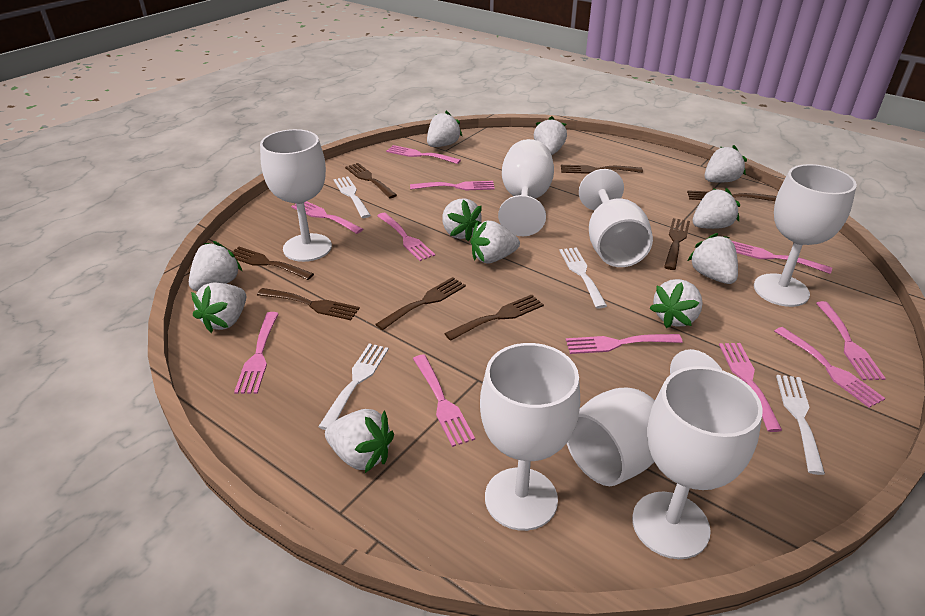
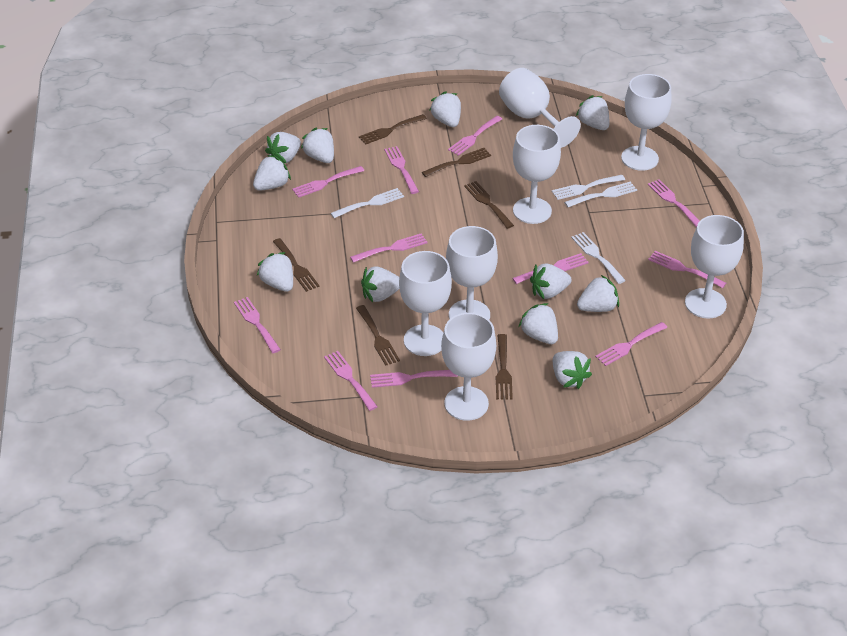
brown fork: [232,247,314,280] [257,288,360,320] [345,163,397,198] [375,277,466,330] [444,294,544,341] [561,165,643,174] [664,218,690,270] [687,190,777,201] = 8 -> [273,238,320,292] [356,305,400,366] [359,114,427,145] [422,148,491,177] [464,181,514,229] [496,334,513,400] = 6

